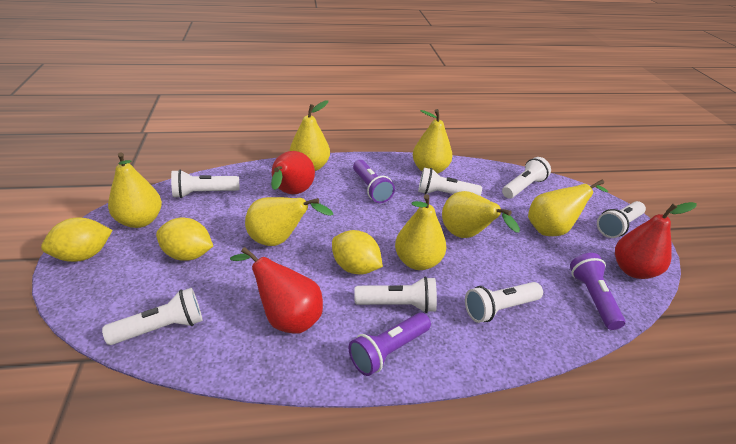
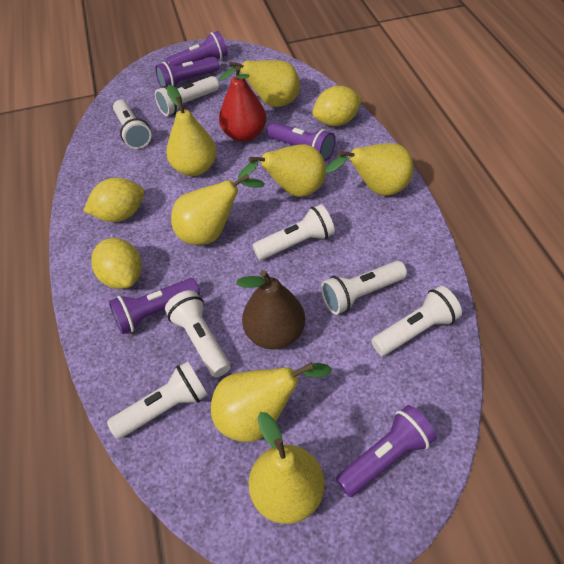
brown pear: none = 0 -> [236,270,305,349] = 1
purple flashlight: [348,313,431,376] [353,160,395,203] [570,253,625,330] = 3 -> [109,278,200,335] [155,57,219,87] [166,31,228,66] [267,122,336,161] [336,405,437,497] = 5
red pear: [230,247,323,334] [271,151,315,194] [615,202,697,279] = 3 -> [219,66,266,142] = 1

